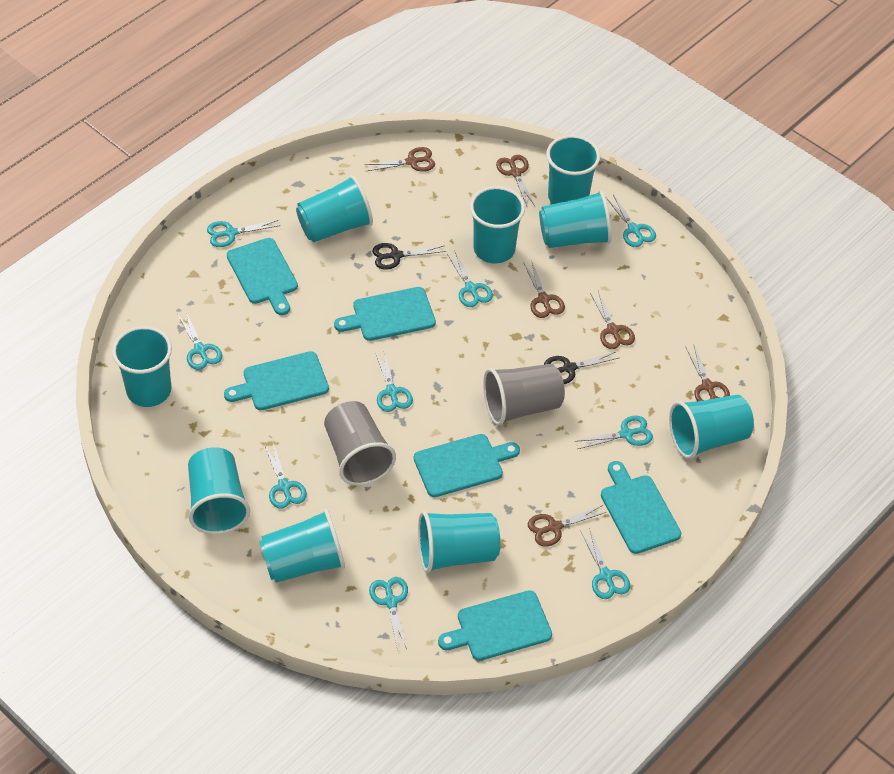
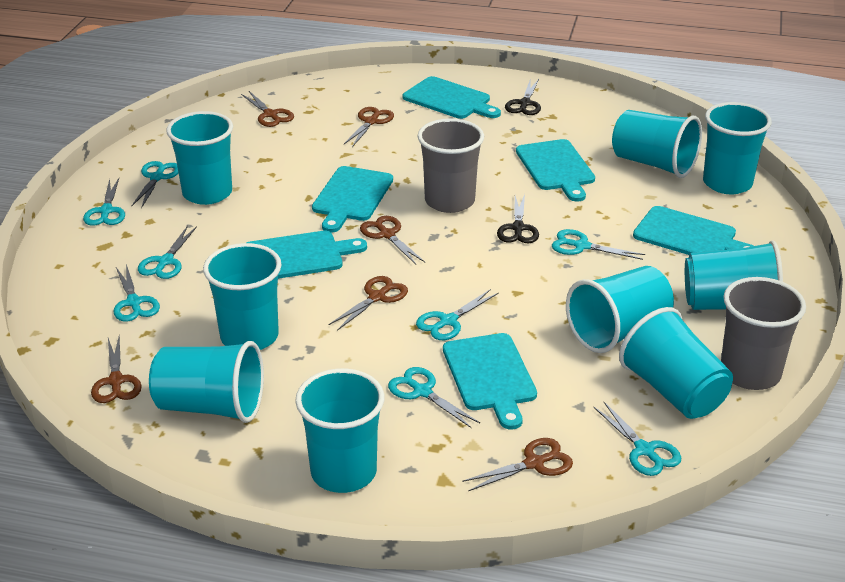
turquoise scissors: [178,313,222,370] [207,220,281,247] [265,443,307,509] [369,577,408,651] [376,351,413,412] [447,252,493,307] [574,416,653,449] [581,528,630,599] [606,195,656,247] = 9 -> [83,178,125,226] [113,264,160,322] [132,161,179,208] [138,226,197,279] [388,367,480,428] [416,289,499,340] [552,229,645,260] [593,402,681,476] = 8

